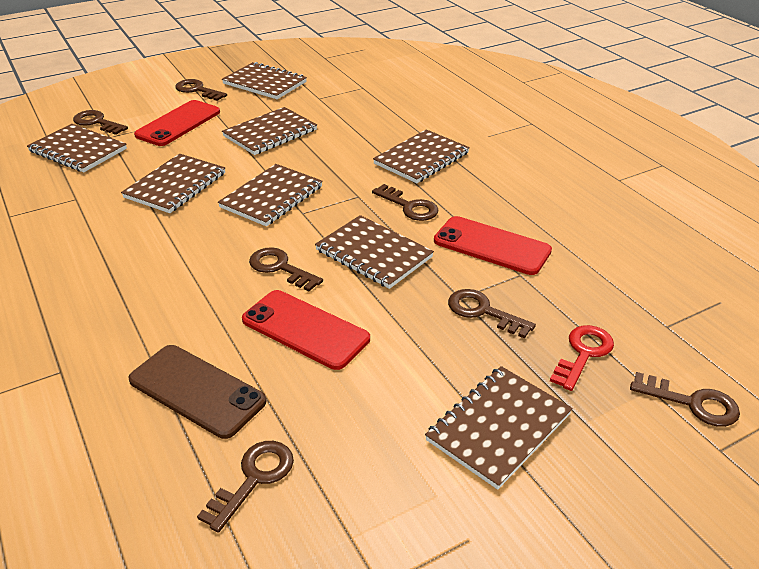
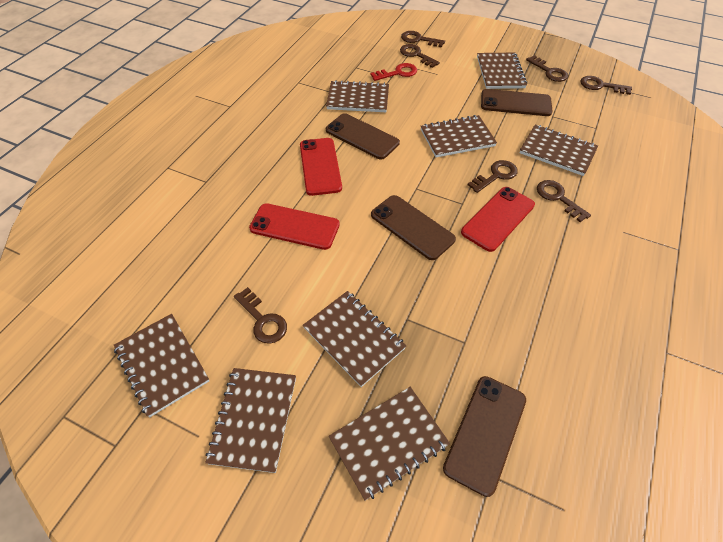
brown phone: [128,345,266,439] = 1 -> [326,113,400,160] [371,195,456,260] [443,376,526,497] [481,89,552,116] = 4

